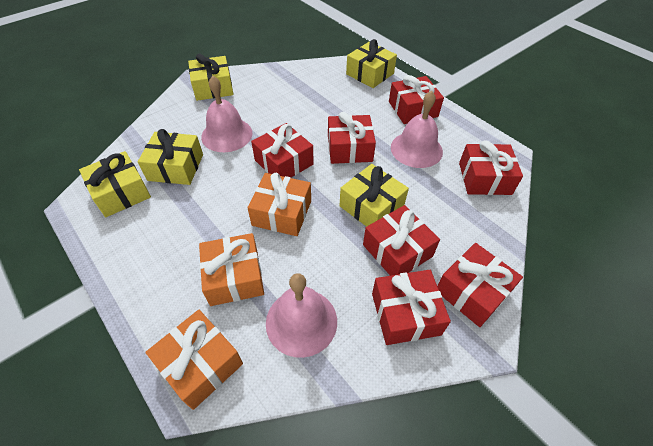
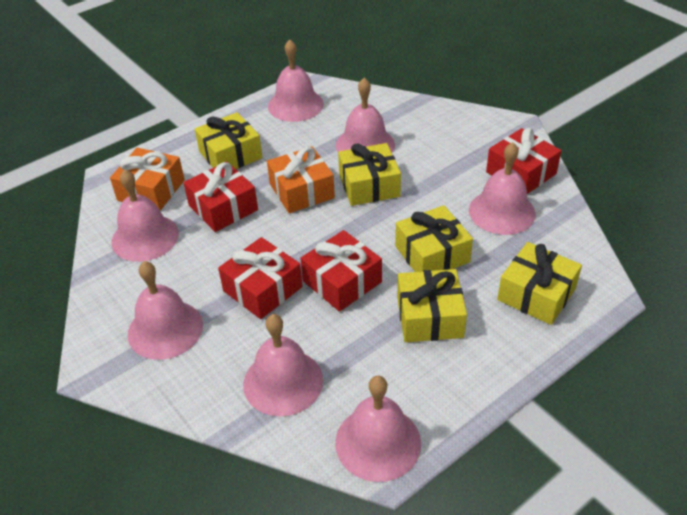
orange gift: [146,310,243,410] [199,233,264,306] [247,173,311,236] = 3 -> [110,148,185,211] [267,146,335,213] = 2
pink bell: [201,76,252,152] [266,273,337,358] [391,91,443,168] = 3 -> [111,169,179,262] [128,261,203,360] [243,314,323,417] [268,39,324,122] [335,376,421,482] [336,78,395,153] [469,142,536,235] = 7
red gift: [251,123,314,178] [328,112,376,164] [363,205,440,276] [372,270,451,345] [389,75,444,124] [437,243,523,327] [459,141,523,195] = 7 -> [183,162,258,232] [218,237,303,319] [300,230,382,312] [486,128,561,194] = 4

